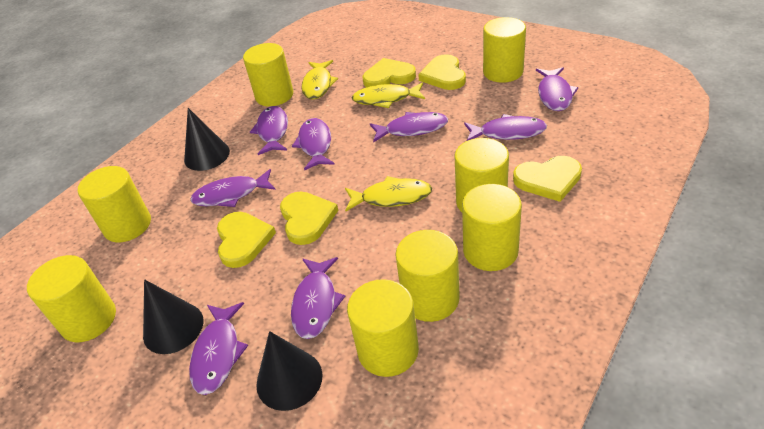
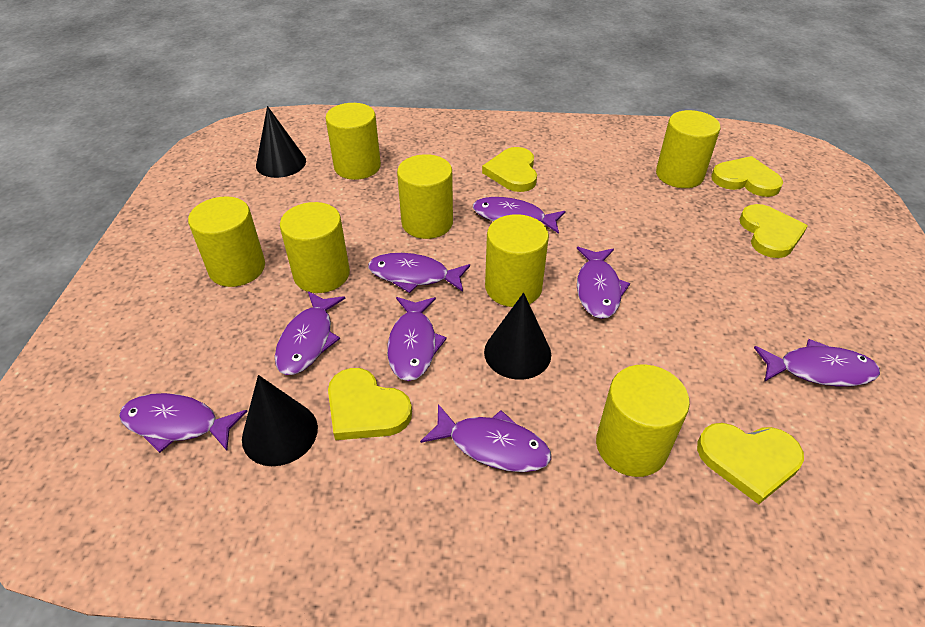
yellow cylinder: [27,255,116,342] [78,166,151,242] [243,43,293,106] [347,279,419,377] [395,230,460,322] [455,138,509,212] [462,184,522,271] [483,17,526,83] = 8 -> [188,196,265,287] [280,202,350,293] [325,103,381,180] [397,154,453,239] [485,214,549,307] [596,364,690,477] [656,110,721,188] = 7
yellow fish: [301,60,338,100] [345,176,432,212] [352,82,425,108] = 3 -> none = 0

